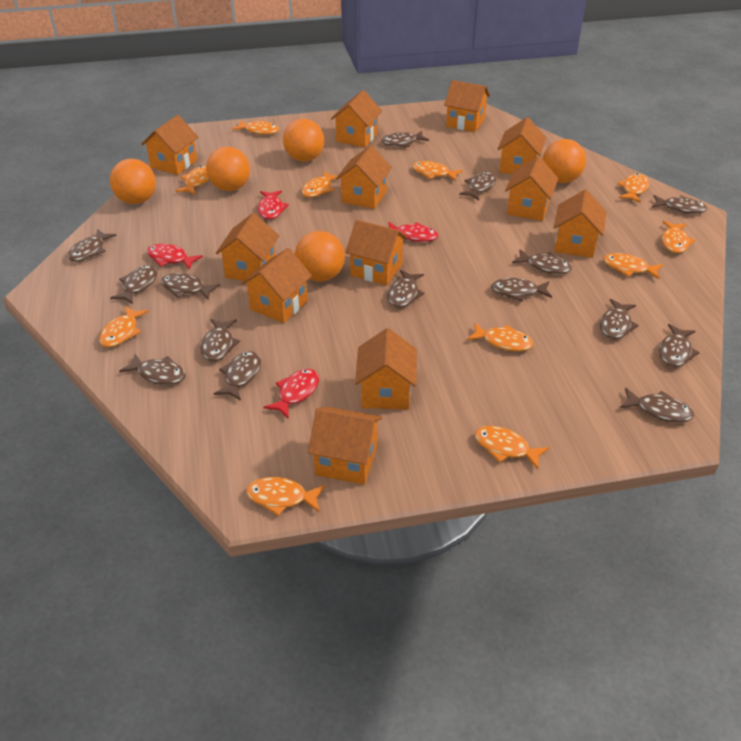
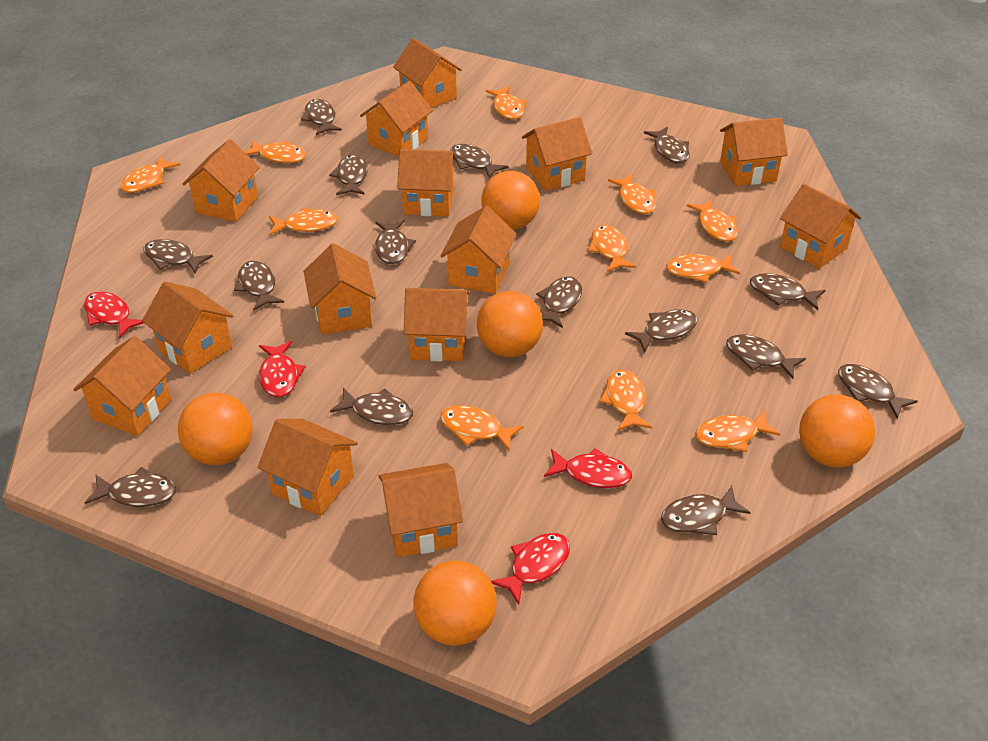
orange house: [141,115,198,175] [216,213,279,281] [241,248,312,323] [308,407,382,485] [331,90,382,147] [336,145,392,209] [345,220,407,285] [355,328,417,410] [444,80,490,132] [498,117,546,174] [505,156,559,221] [554,189,606,258] = 12 -> [73,336,171,436] [142,282,233,374] [183,139,260,222] [258,419,358,516] [304,243,376,335] [360,81,433,157] [378,463,463,557] [393,38,462,108] [397,149,456,216] [404,288,470,362] [440,206,517,294] [522,117,592,191] [720,117,788,186] [780,184,862,269] = 14

